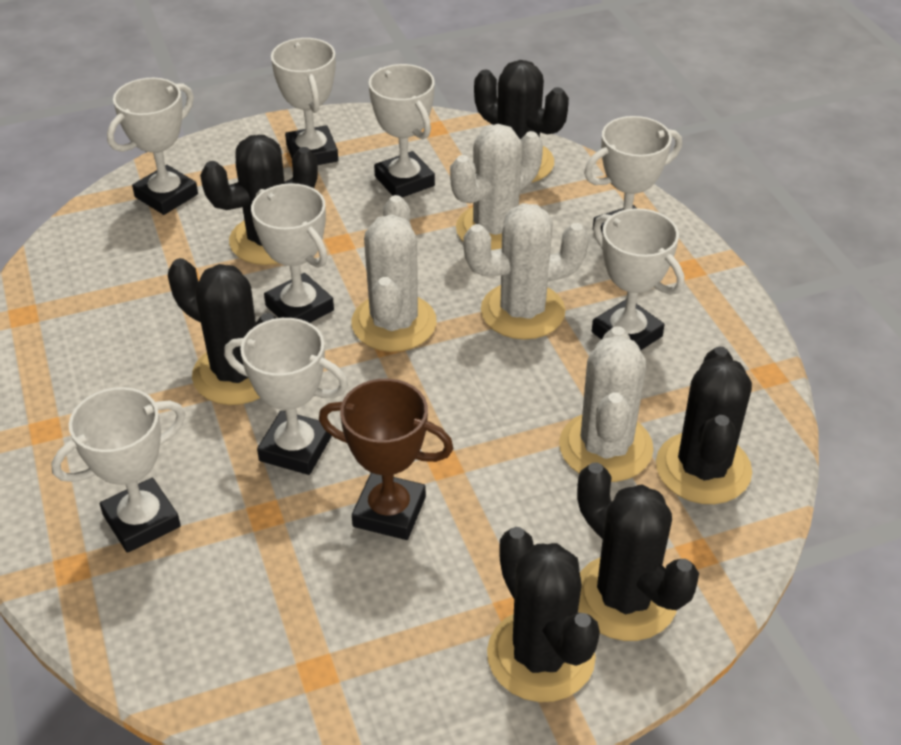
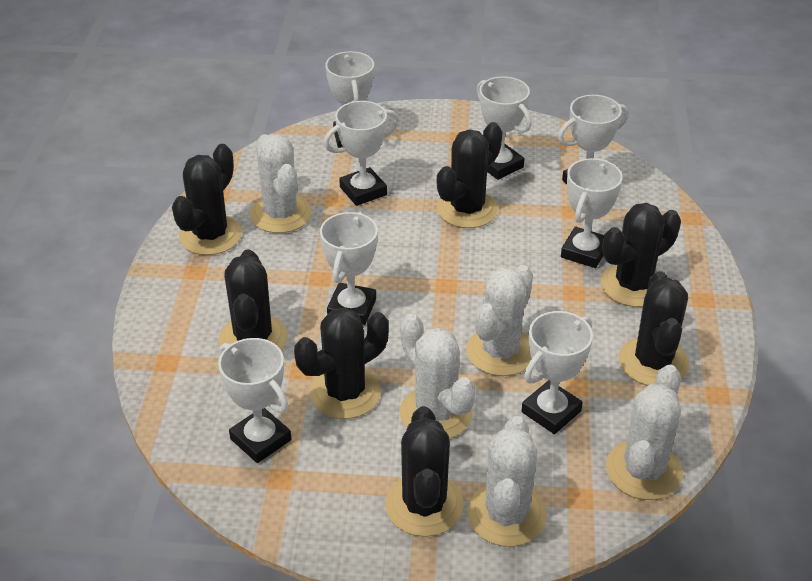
black cactus: [168,258,276,405] [200,135,318,265] [474,60,569,183] [487,527,600,702] [577,463,699,641] [656,347,752,504] = 6 -> [172,144,242,255] [219,249,288,350] [294,307,389,419] [385,406,464,537] [437,122,503,228] [601,203,681,307] [619,271,689,386] = 7
brown trophy: [319,378,453,540] = 1 -> none = 0
white cactus: [352,195,437,352] [450,124,543,250] [464,203,589,340] [559,326,654,482] = 4 -> [250,134,311,233] [399,314,476,439] [466,265,533,376] [468,416,547,547] [606,365,683,500] = 5

